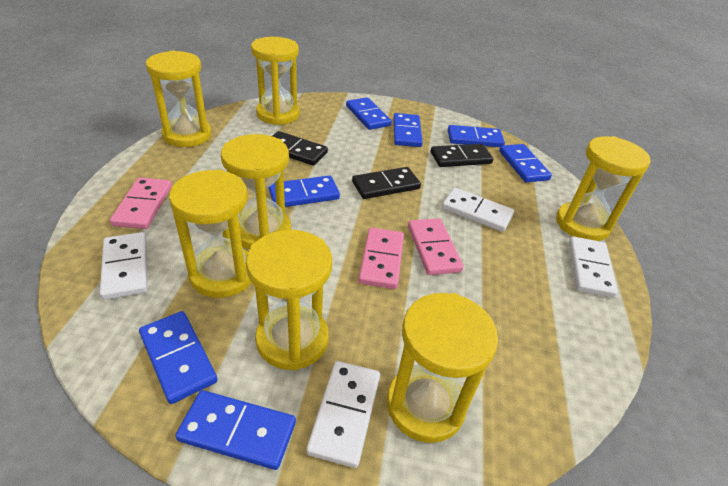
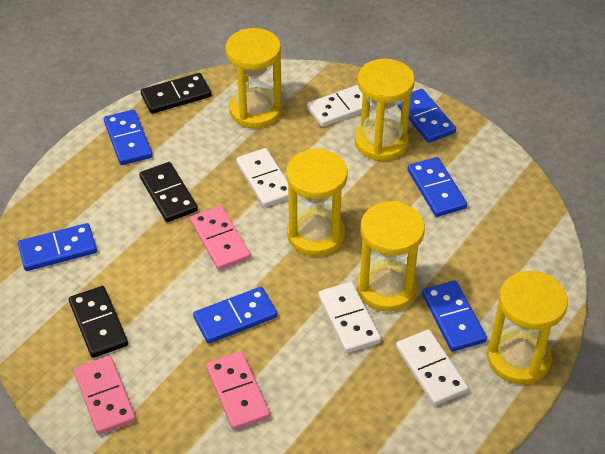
blue domino: [139,311,217,404] [176,390,296,470] [268,175,340,207] [346,97,392,130] [393,113,423,147] [448,125,505,147] [499,144,552,182] = 7 -> [18,223,97,271] [104,110,153,165] [193,287,277,344] [398,89,456,143] [408,157,467,217] [422,280,487,352] = 6
yellow hourglass: [146,51,211,147] [169,169,251,298] [221,134,291,250] [246,230,332,370] [251,37,300,125] [387,293,498,443] [556,136,651,241] = 7 -> [225,28,282,128] [286,148,348,256] [355,59,415,161] [357,201,425,312] [487,271,568,384] = 5

